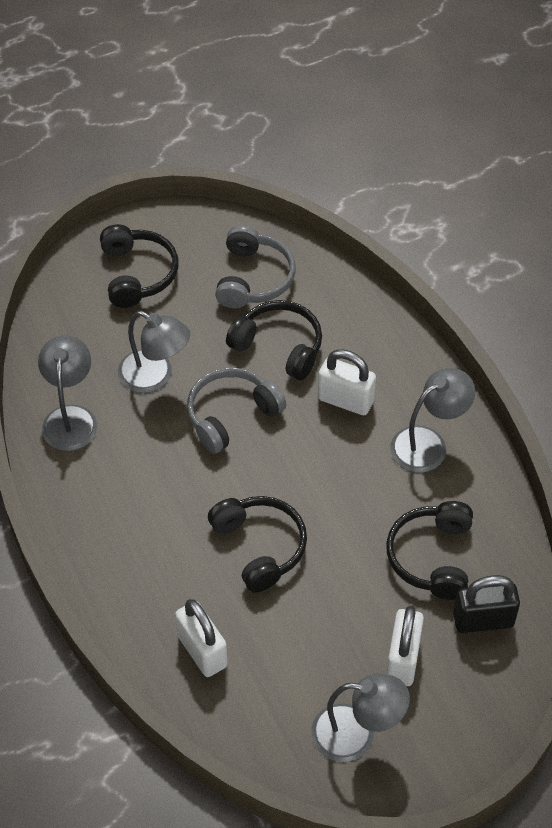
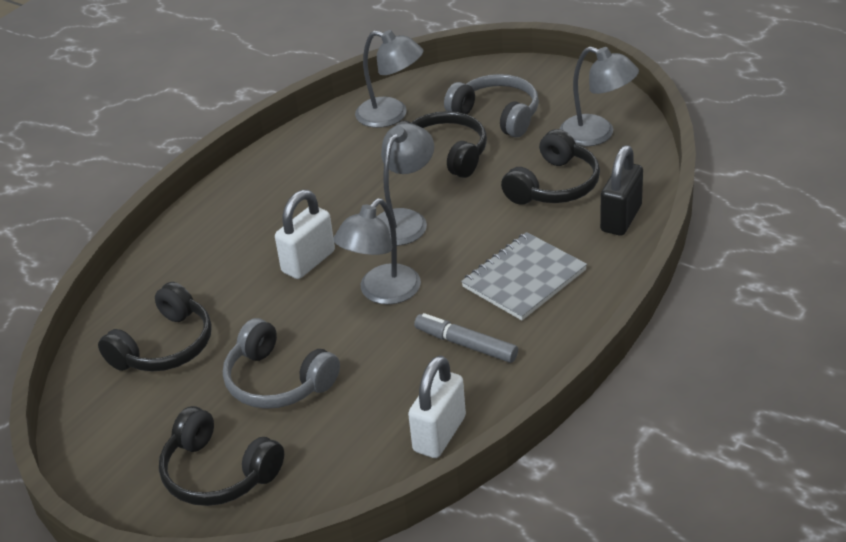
grey marker: none = 0 -> [414,313,518,363] = 1
grey notebook: none = 0 -> [461,232,587,320] = 1
white padlock: [175,599,228,677] [318,349,376,415] [386,606,424,686] = 3 -> [275,190,335,279] [408,355,466,458] = 2

